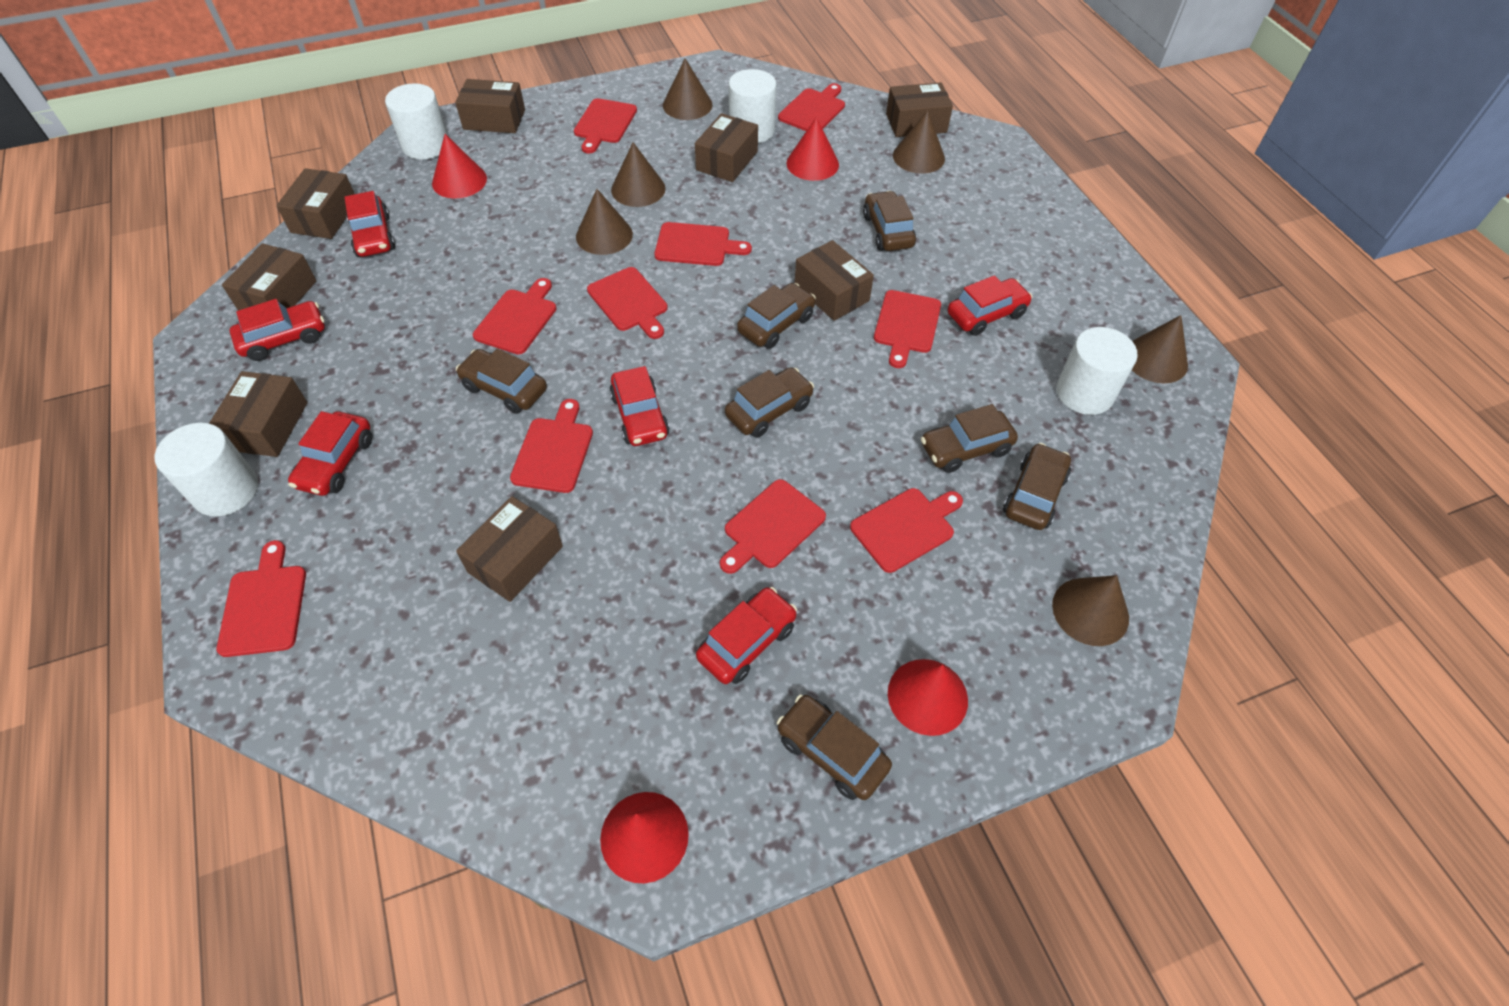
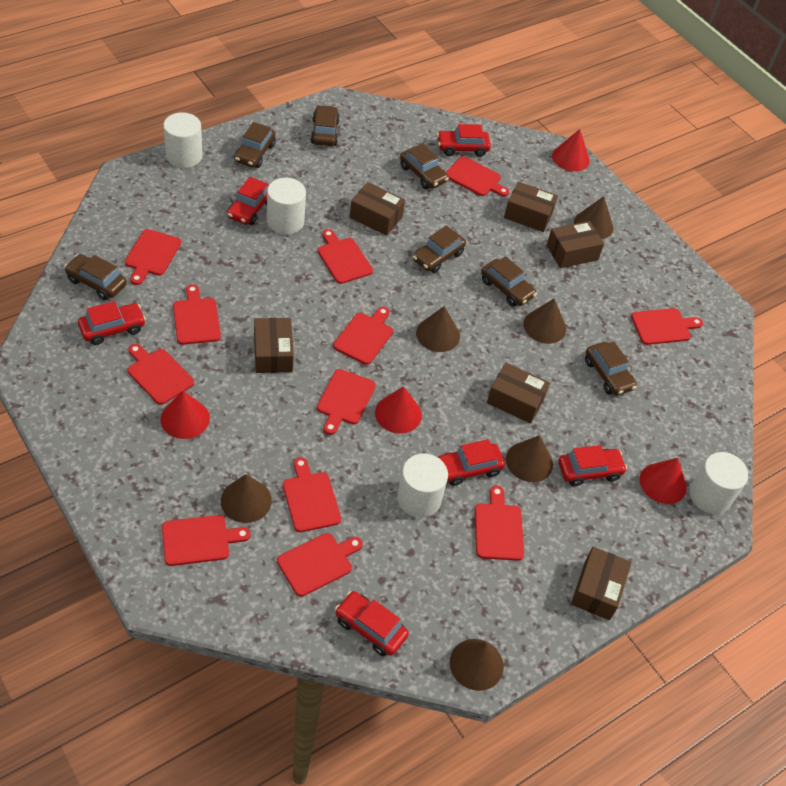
brown box: [209,371,308,457] [222,243,317,311] [276,168,354,239] [455,79,525,133] [456,496,563,602] [695,113,758,182] [795,240,874,321] [886,82,953,137] = 8 -> [254,318,294,373] [350,182,405,236] [487,363,550,423] [504,181,558,232] [546,221,604,268] [571,547,632,620] = 6
red cutting board: [217,540,306,657] [473,278,556,354] [510,399,593,493] [574,98,637,154] [587,267,668,339] [654,222,752,266] [720,479,826,574] [778,83,845,131] [850,488,963,573] [874,290,941,368] = 10 -> [125,229,181,285] [128,344,194,405] [162,515,250,566] [173,284,221,345] [277,533,363,597] [283,457,341,532] [317,369,376,435] [318,229,373,284] [333,307,393,365] [446,156,509,197] [475,486,524,561] [631,308,703,345] = 12

